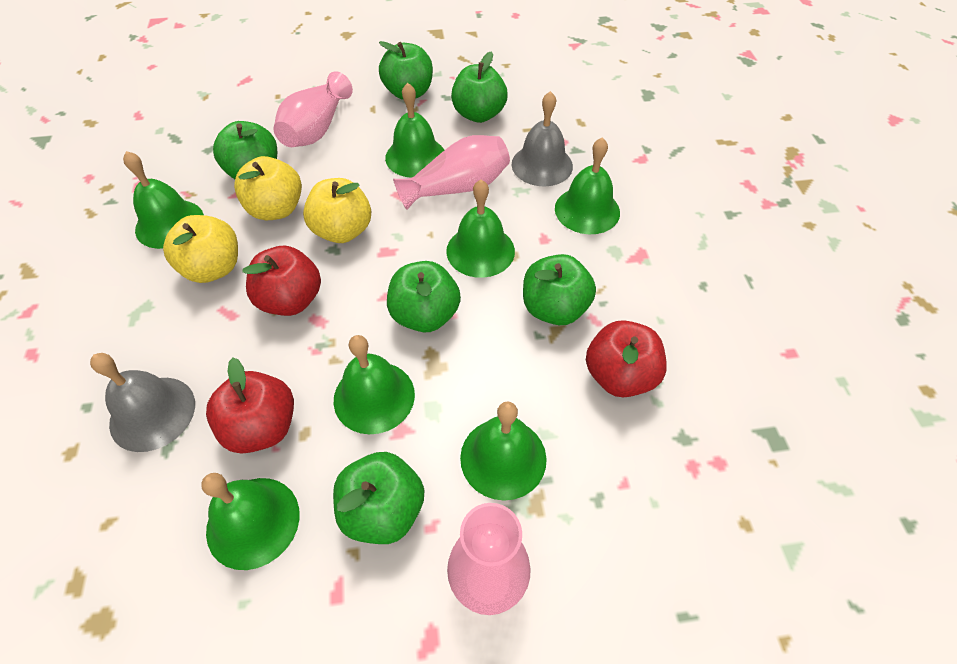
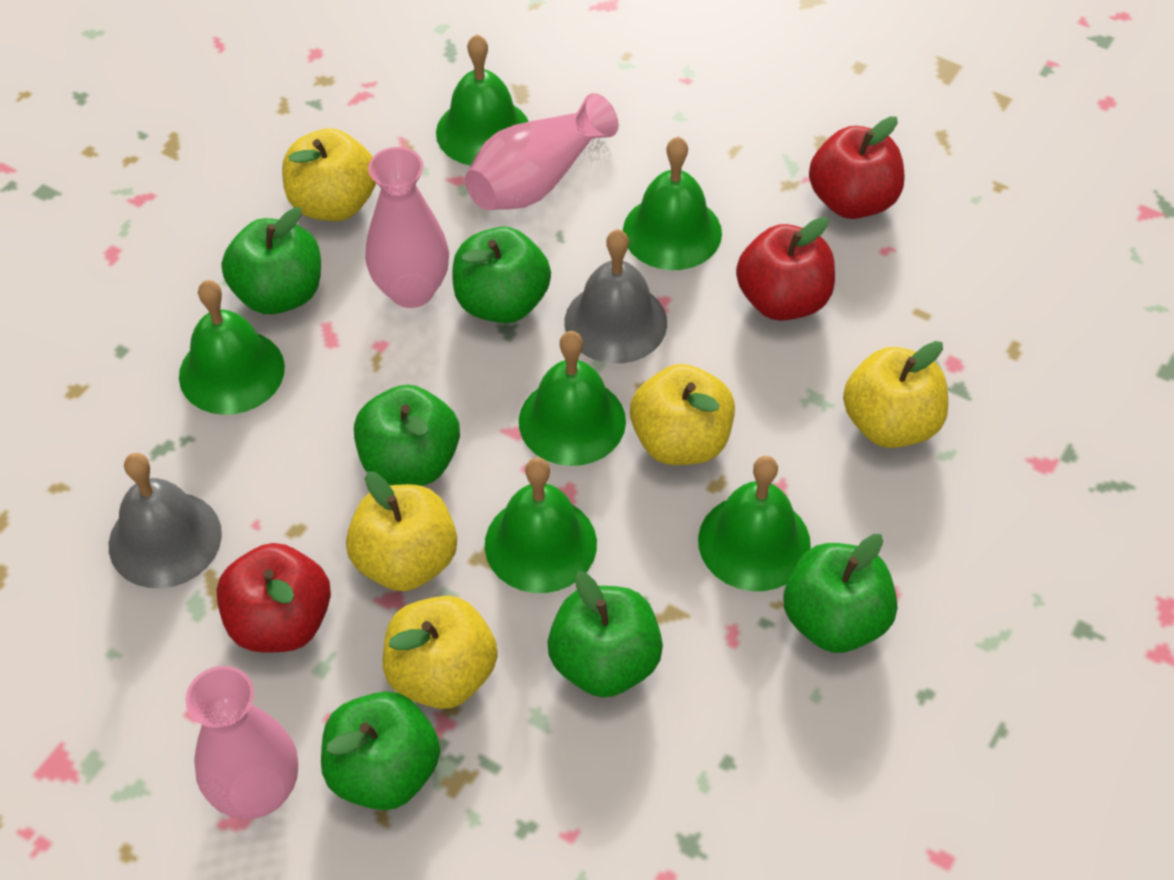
green bell: [123,151,204,249] [201,473,300,570] [334,335,415,434] [385,83,444,178] [446,180,515,278] [460,401,547,501] [555,137,620,234] = 7 -> [179,280,285,415] [436,34,529,166] [485,458,597,593] [519,331,626,466] [623,137,722,270] [698,456,811,591] = 6
yellow apple: [163,215,238,283] [234,156,302,220] [303,178,371,243] = 3 -> [282,128,376,221] [346,471,457,591] [382,596,498,709] [630,364,735,465] [843,341,948,448] = 5

